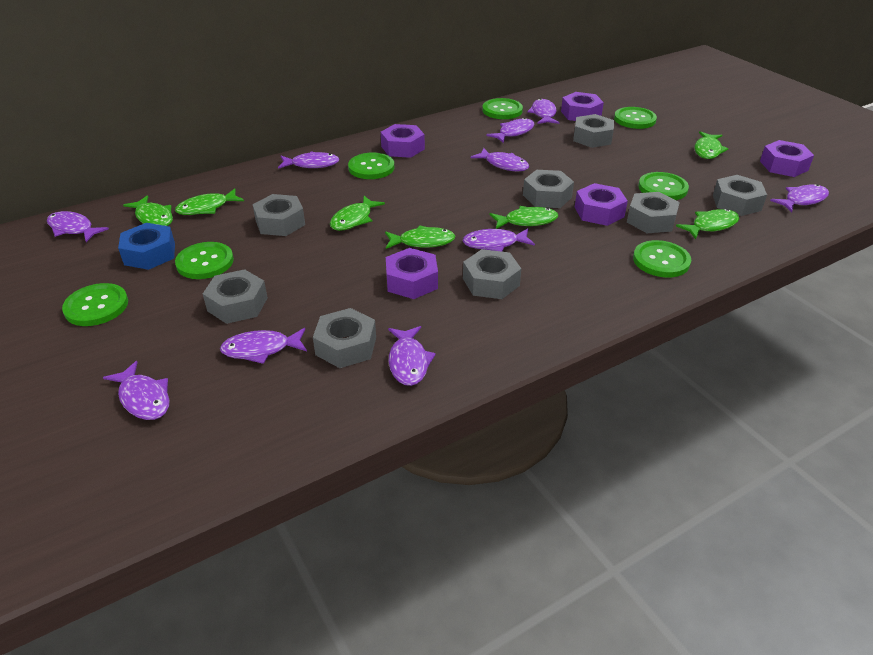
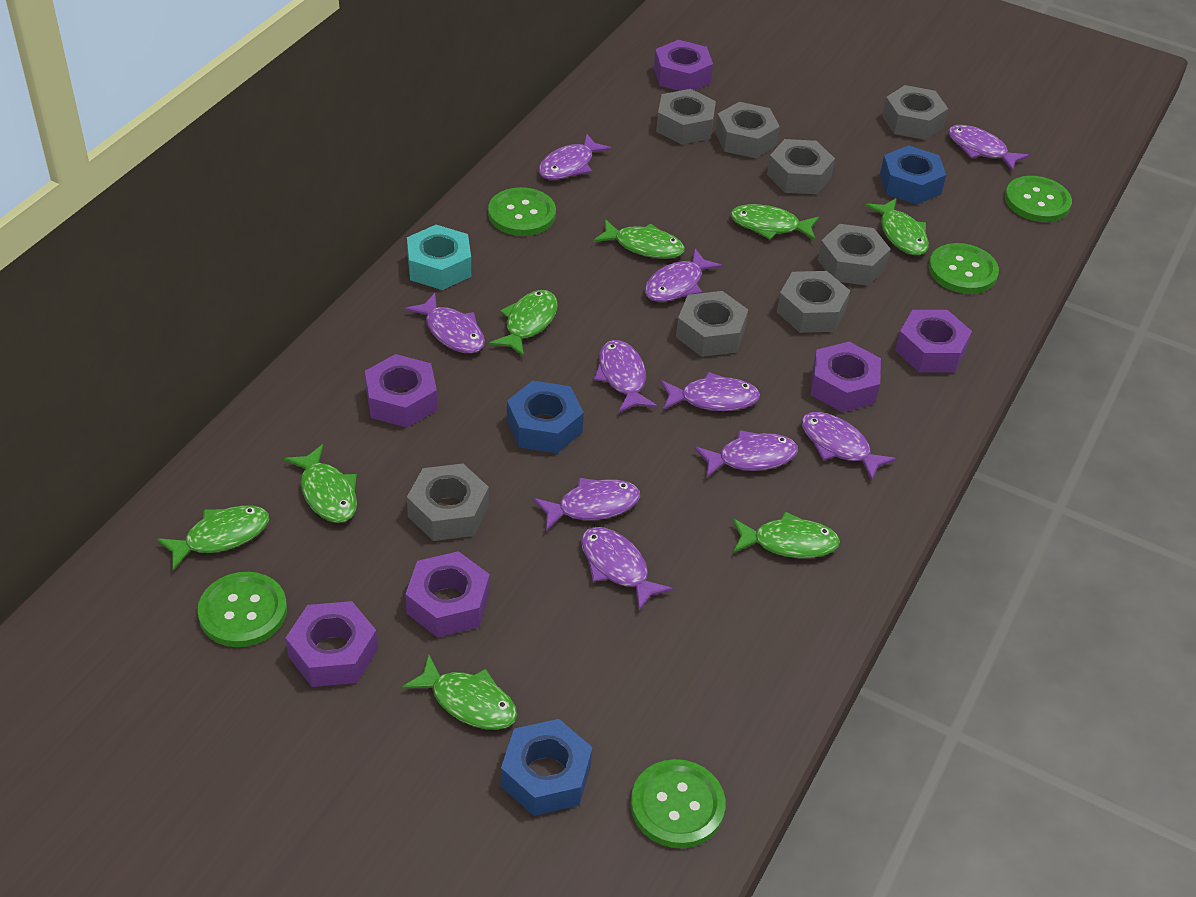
blue nut: [118,223,175,270] = 1 -> [501,719,592,816] [507,381,584,453] [880,145,946,204] = 3
green button: [62,283,128,326] [175,242,234,279] [348,152,395,179] [482,98,523,119] [614,107,657,129] [633,240,691,278] [638,172,689,200] = 7 -> [198,572,287,647] [488,187,556,236] [631,759,725,848] [928,243,999,294] [1005,176,1072,222] = 5
green fish: [123,195,173,226] [175,188,244,215] [330,196,385,231] [385,225,455,249] [489,206,558,229] [676,209,739,239] [695,131,728,159] = 7 -> [157,505,269,571] [284,444,357,523] [402,655,517,730] [489,290,558,357] [593,219,685,259] [730,204,819,240] [733,512,840,558] [865,198,929,255] = 8
purple nut: [381,124,425,158] [386,248,438,299] [561,92,604,121] [575,183,628,226] [760,140,814,177] = 5 -> [286,601,378,687] [365,354,437,428] [405,551,490,638] [654,40,713,91] [811,342,881,412] [895,310,972,373] = 6
turquoise nut: none = 0 -> [407,225,471,290] = 1

